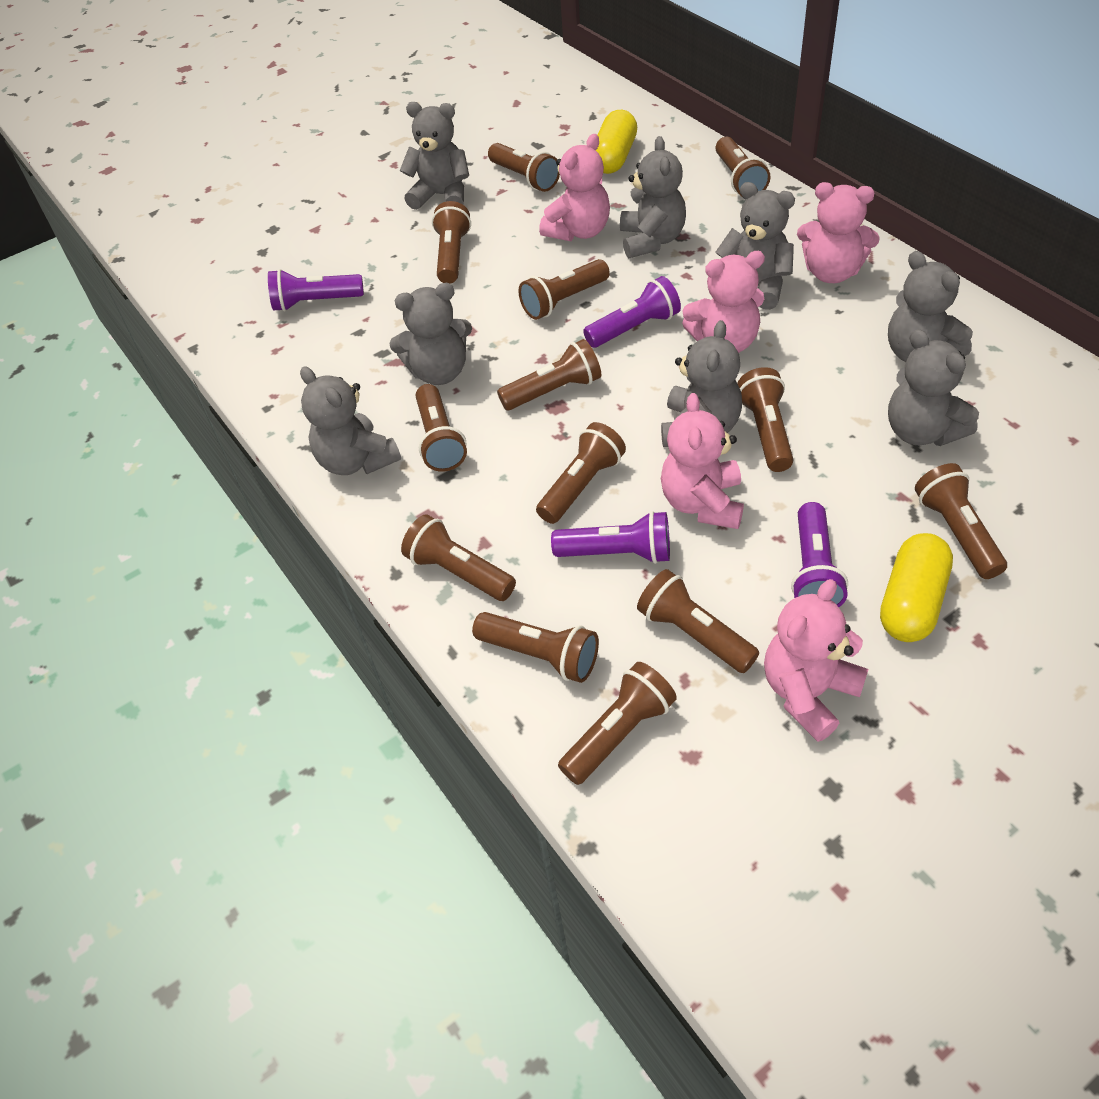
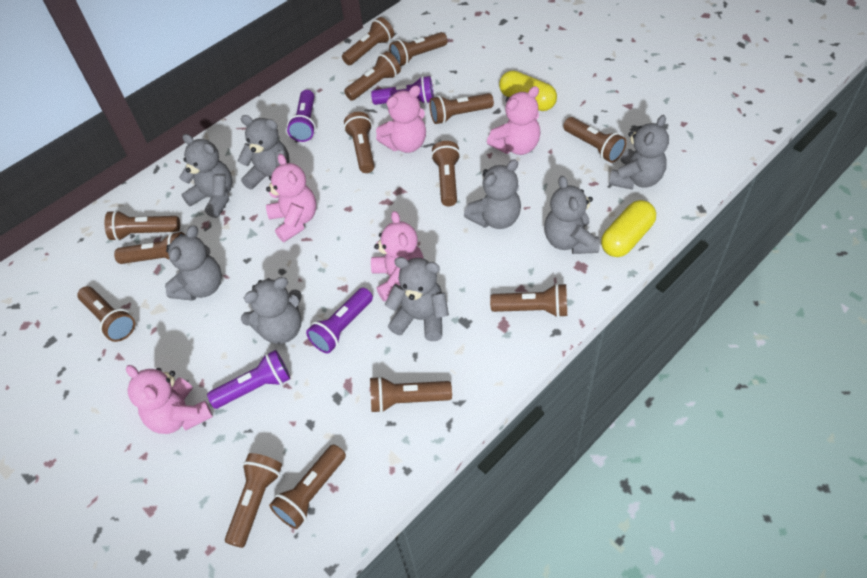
brown flashlight: [401,514,516,601] [416,384,467,472] [432,201,471,284] [472,612,599,683] [488,143,560,192] [497,339,601,410] [518,259,610,320] [536,422,626,524] [558,662,677,785] [637,569,759,673] [715,137,770,196] [737,367,793,472] [915,463,1007,579] = 13 -> [77,286,135,342] [105,210,180,241] [114,232,185,264] [225,453,282,548] [269,444,346,529] [342,17,394,65] [344,51,401,101] [344,112,375,173] [370,376,452,413] [389,32,447,66] [430,93,494,124] [431,141,461,206] [490,283,567,318] [563,117,626,163] = 14

